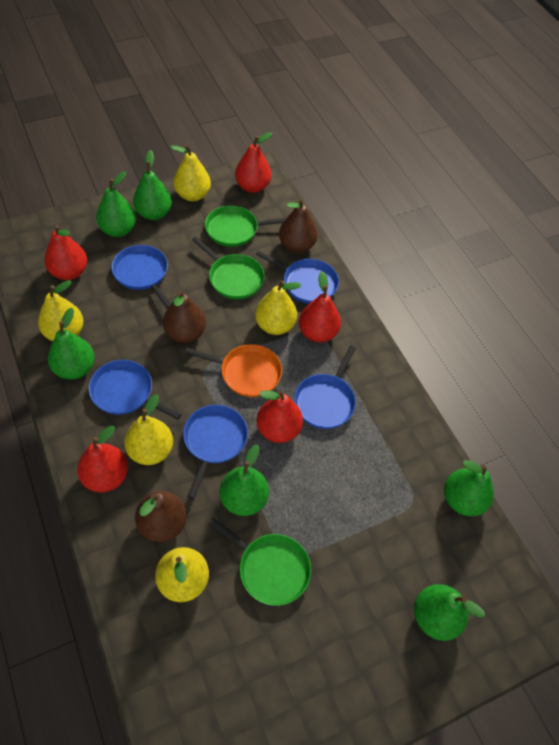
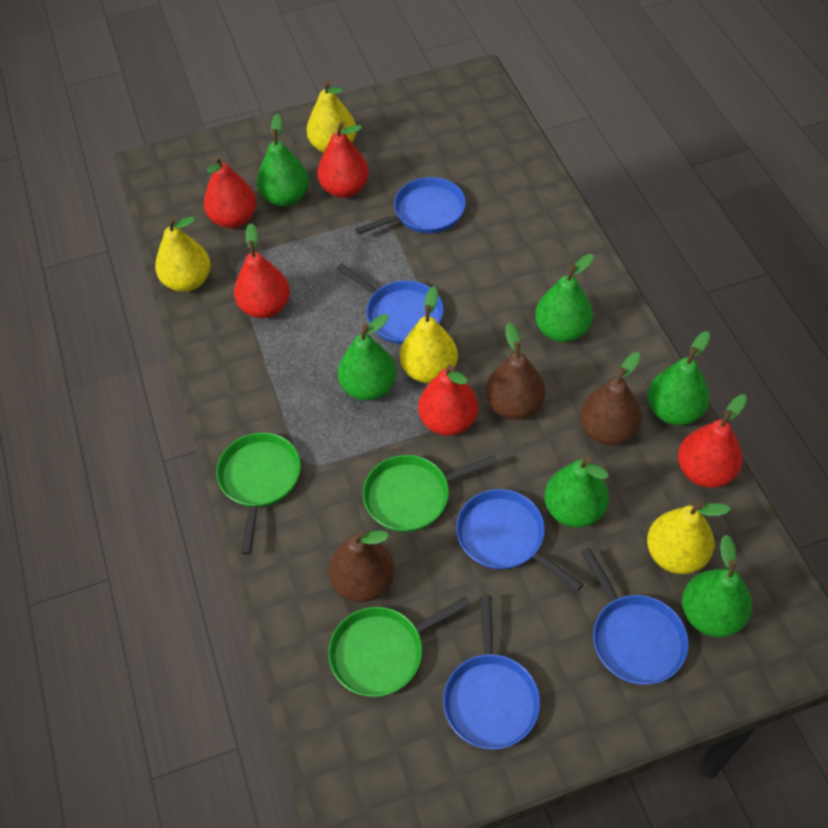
orange pan: [185,344,282,397] = 1 -> none = 0
yellow pear: [38,280,84,341] [124,394,173,465] [155,547,209,602] [170,145,211,201] [255,280,301,335] = 5 -> [155,217,211,292] [307,81,356,153] [400,286,458,383] [647,501,731,574] = 4

